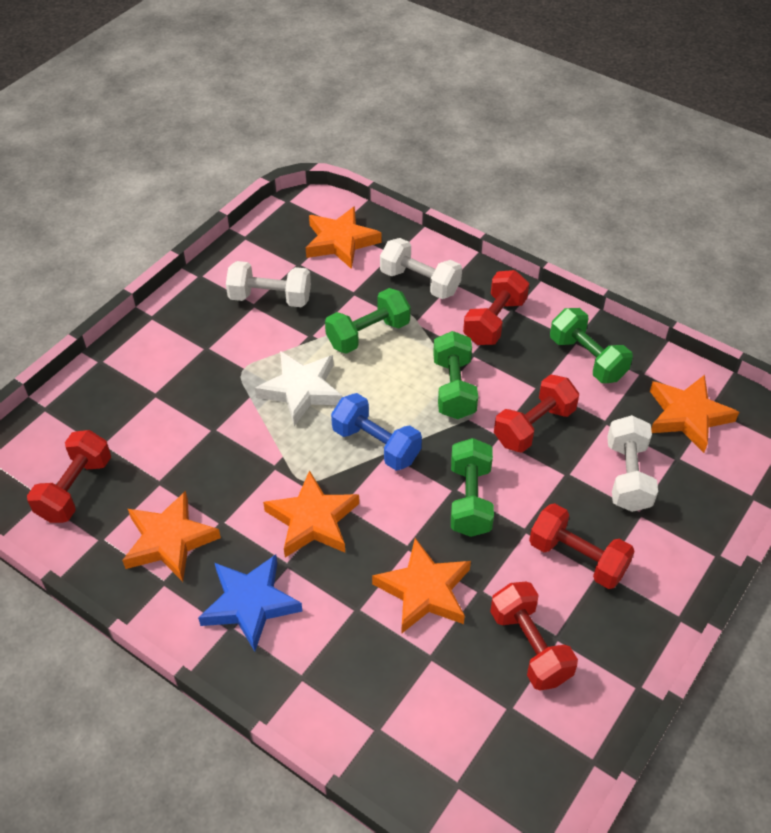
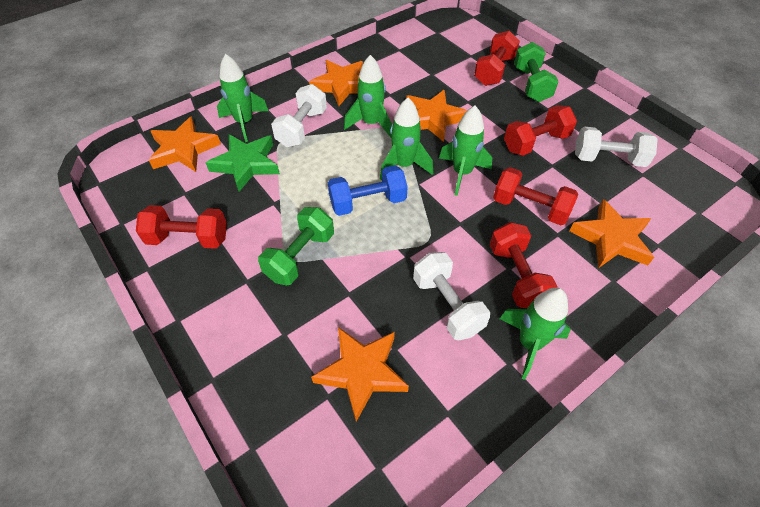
blue star: [198,554,303,652] = 1 -> none = 0
green dumbbell: [325,288,411,354] [433,331,478,419] [451,438,494,537] [550,308,633,383] = 4 -> [258,207,334,285] [514,42,558,102] = 2
green rocket: none = 0 -> [217,54,268,142] [344,55,392,138] [380,98,433,180] [439,106,492,196] [499,287,571,380] = 5
green star: none = 0 -> [206,134,280,192] = 1
white star: [255,351,342,426] = 1 -> none = 0

